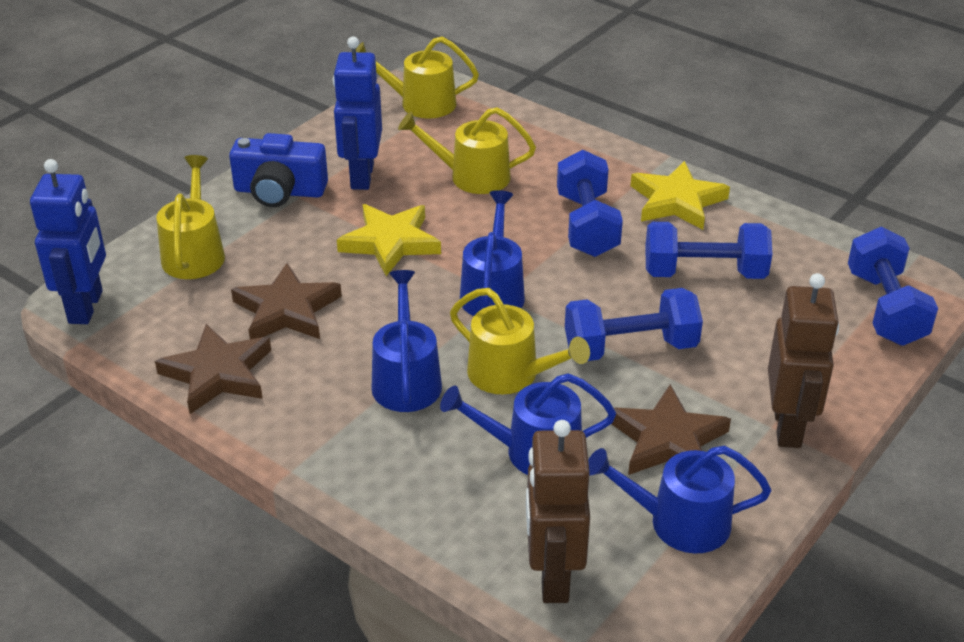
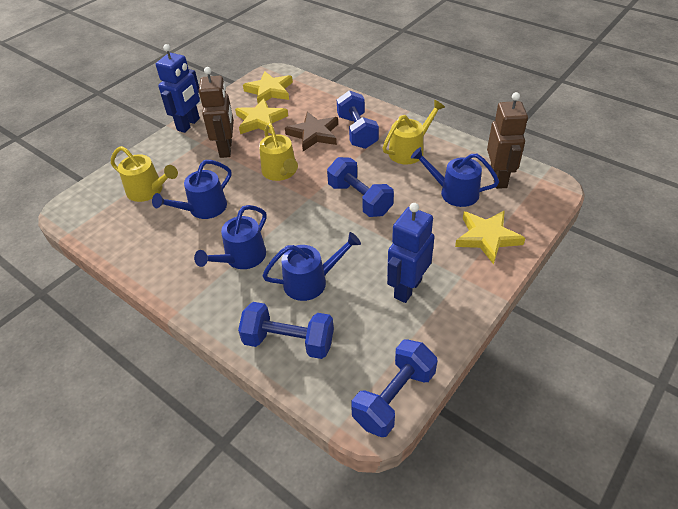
blue camera: [229,133,328,207] = 1 -> none = 0
brown star: [155,324,271,414] [231,263,342,339] [612,384,731,475] = 3 -> [285,112,338,151] = 1
yellow star: [337,204,441,276] [631,161,730,230] = 2 -> [235,98,288,134] [243,71,293,104] [455,210,525,264] = 3
yellow watering can: [156,155,225,279] [356,37,479,118] [398,107,536,194] [450,288,590,395] = 4 -> [111,146,178,202] [259,123,298,181] [383,100,445,164] = 3

